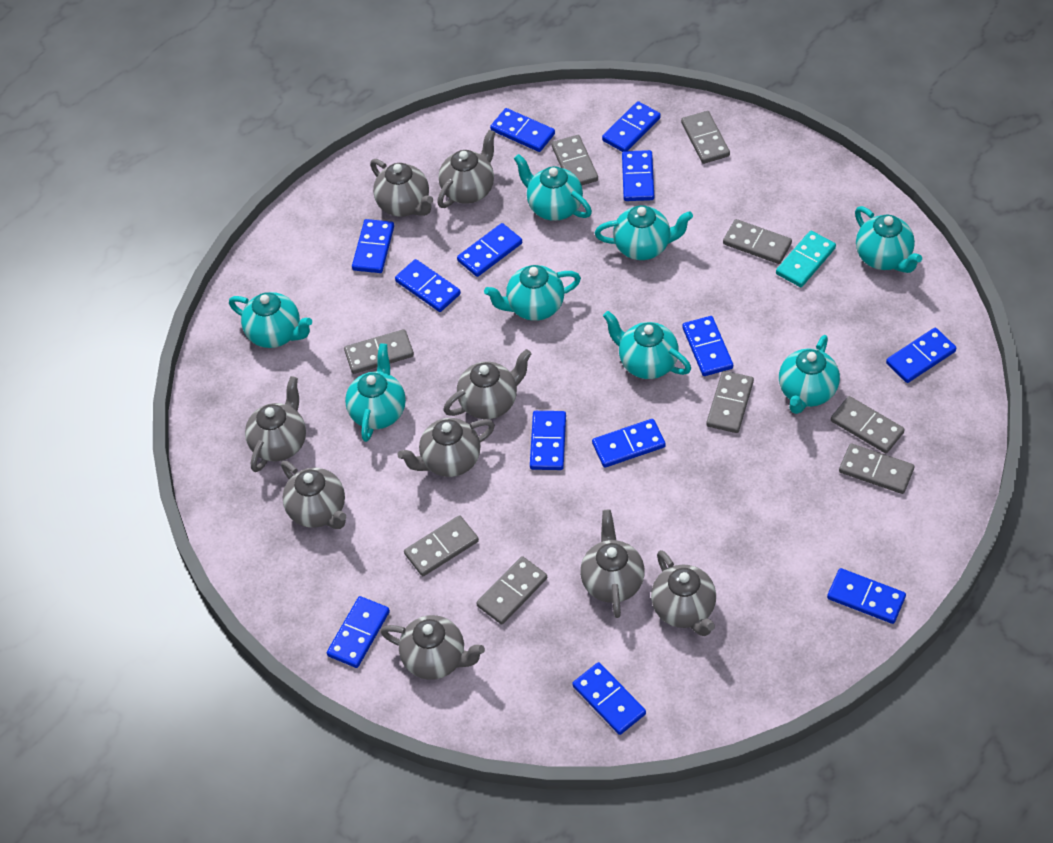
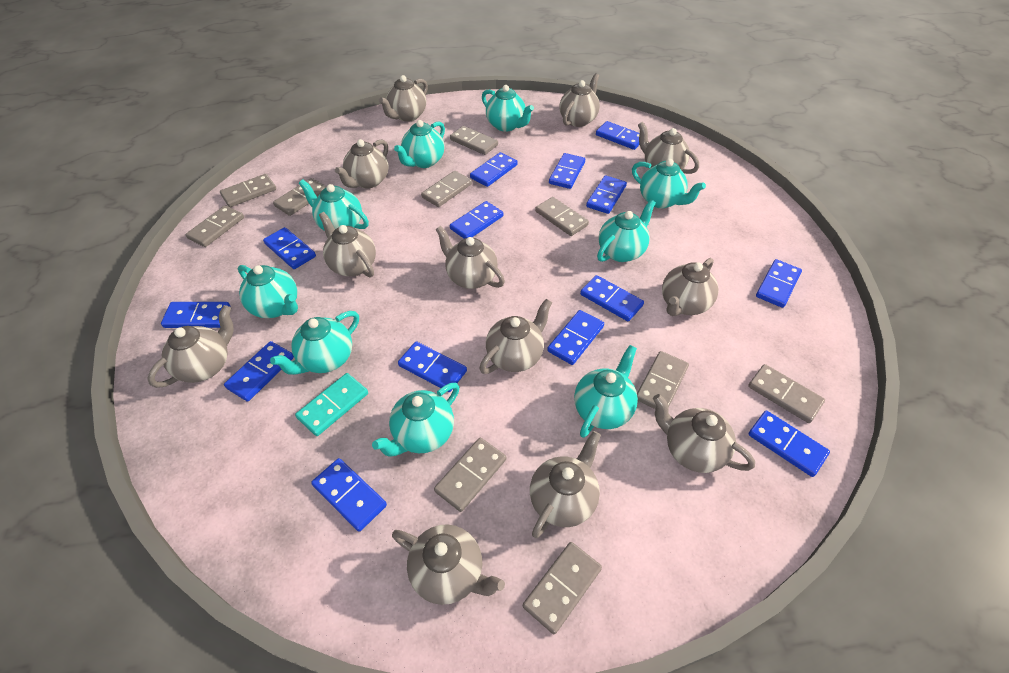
blue domino: [327,596,390,668] [352,219,394,273] [395,259,461,312] [457,223,522,277] [490,108,555,152] [530,411,566,470] [572,662,646,735] [592,419,666,468] [602,101,661,152] [622,150,654,201] [682,316,733,376] [827,568,906,624] [886,328,956,383] = 13 -> [161,302,230,328] [224,341,294,402] [263,227,316,269] [311,458,387,532] [398,341,467,392] [450,201,503,239] [470,152,518,187] [547,310,604,365] [549,153,585,189] [580,275,644,321] [586,175,627,214] [596,121,640,150] [748,411,830,477] [756,259,802,308] = 14
grey domino: [344,329,414,374] [404,515,479,576] [477,556,547,625] [552,135,598,185] [681,111,730,164] [706,371,754,433] [723,219,792,264] [831,396,905,453] [839,443,914,494] = 9 -> [186,205,244,247] [220,174,276,207] [273,178,326,216] [421,171,472,207] [434,438,506,512] [450,126,498,155] [523,542,602,634] [535,197,589,236] [637,351,689,409] [748,364,825,423] = 10
grey teapot: [245,376,306,472] [281,461,346,529] [370,159,433,217] [381,615,485,680] [398,418,495,477] [437,130,496,208] [443,349,532,419] [580,510,645,618] [651,550,716,636] = 9 -> [147,305,234,388] [319,212,376,277] [335,139,389,188] [379,75,428,122] [392,524,505,605] [435,226,505,289] [479,299,552,374] [530,431,601,538] [559,74,600,127] [638,122,699,174] [653,394,755,473] [662,258,718,316] = 12
turquoise teapot: [229,292,312,348] [345,343,406,442] [484,265,581,321] [514,154,592,221] [595,205,693,260] [603,311,691,379] [779,335,840,414] [855,206,922,273] = 8 -> [238,265,298,318] [270,311,359,375] [299,179,369,231] [372,383,459,456] [394,120,445,168] [482,85,534,132] [574,345,638,438] [597,200,656,262] [632,159,706,208] = 9

